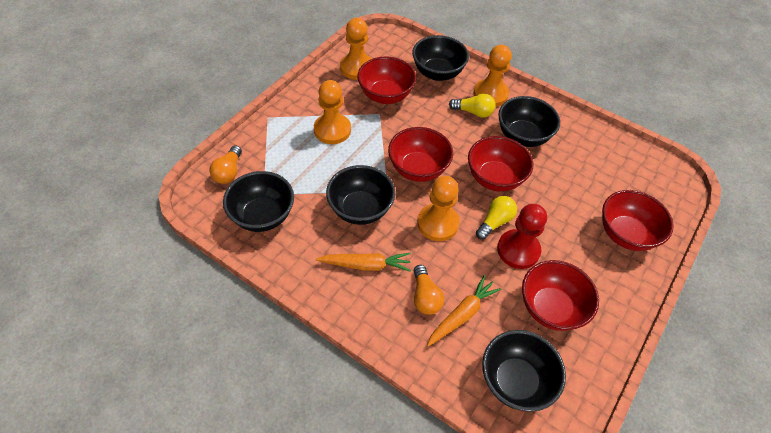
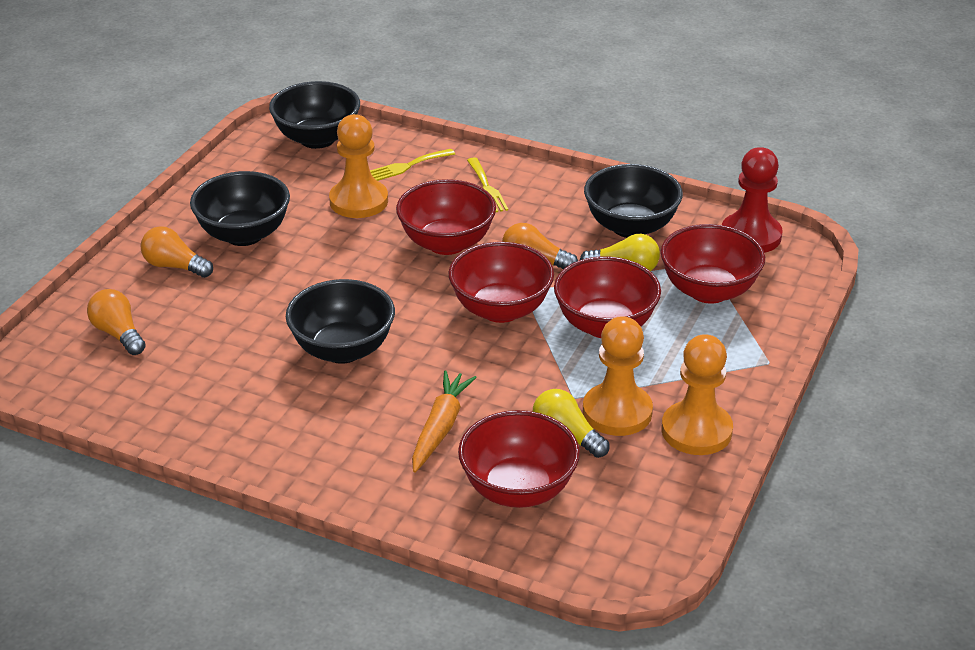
black bowl: [223,171,294,232] [326,165,395,225] [412,35,469,81] [482,330,566,412] [498,96,560,147] = 5 -> [190,171,290,246] [269,81,360,149] [286,279,395,364] [584,164,683,238] = 4
orange carrot: [316,253,411,272] [427,275,501,346] = 2 -> [412,370,477,473] = 1
orange light bulb: [209,145,242,184] [414,265,444,315] = 2 -> [87,289,146,355] [141,226,213,278] [502,223,578,269] = 3
orange pawn: [314,80,351,144] [340,18,372,80] [417,176,460,241] [473,45,512,107] = 4 -> [329,114,388,218] [583,316,653,436] [662,334,733,455] = 3
yellow fork: none = 0 -> [370,149,455,181] [467,158,508,213] = 2

